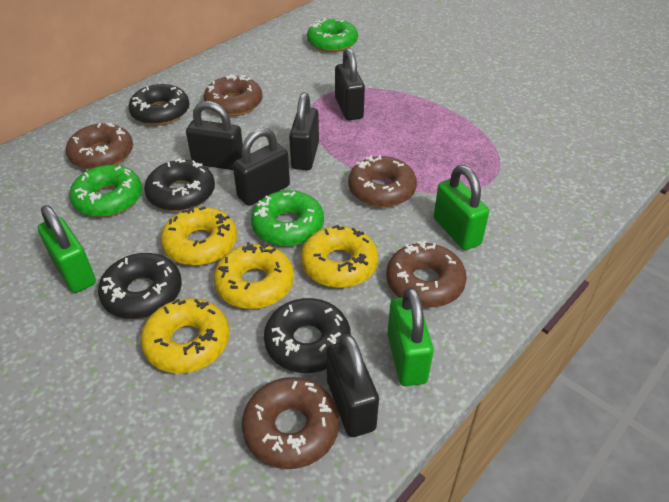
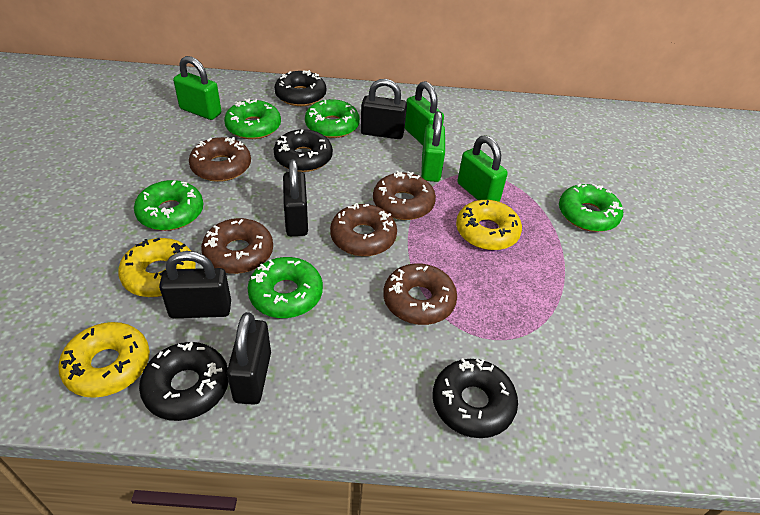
black padlock: [186,101,243,170] [233,128,290,206] [289,92,319,170] [327,334,379,437] [335,48,365,120] = 5 -> [159,251,231,318] [227,312,271,405] [283,159,308,236] [360,79,407,139] = 4
green donut: [69,165,142,217] [251,190,324,246] [307,18,358,52] = 3 -> [134,180,203,231] [224,98,281,139] [247,257,323,318] [305,99,360,138] [559,184,623,232] = 5
green padlock: [38,205,96,293] [387,287,434,386] [434,165,489,250] = 3 -> [173,56,221,120] [405,81,444,145] [421,111,445,182] [457,135,508,202] = 4
yellow donut: [141,298,229,373] [161,206,237,266] [214,242,294,309] [301,225,378,288] = 4 -> [58,322,150,398] [118,238,196,297] [456,200,522,250] = 3

